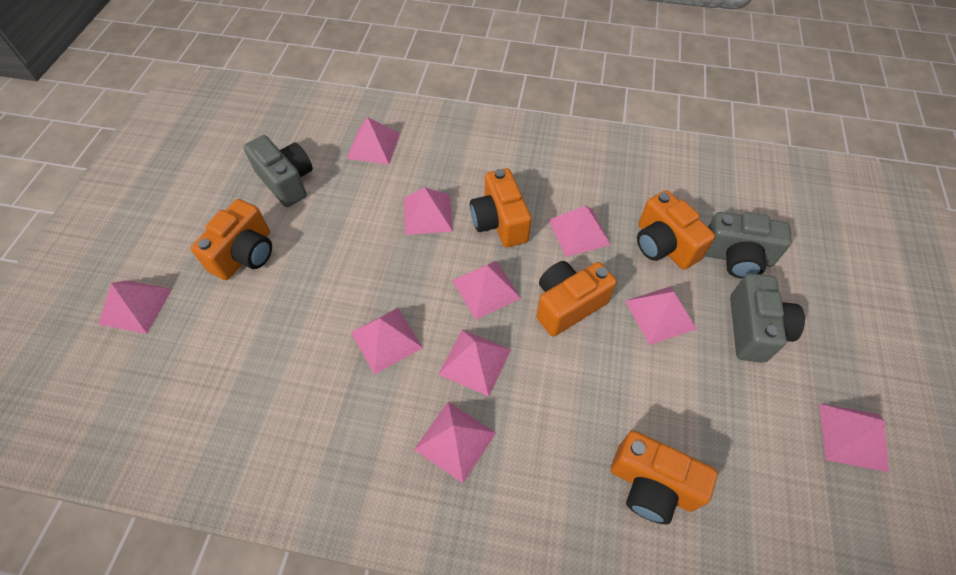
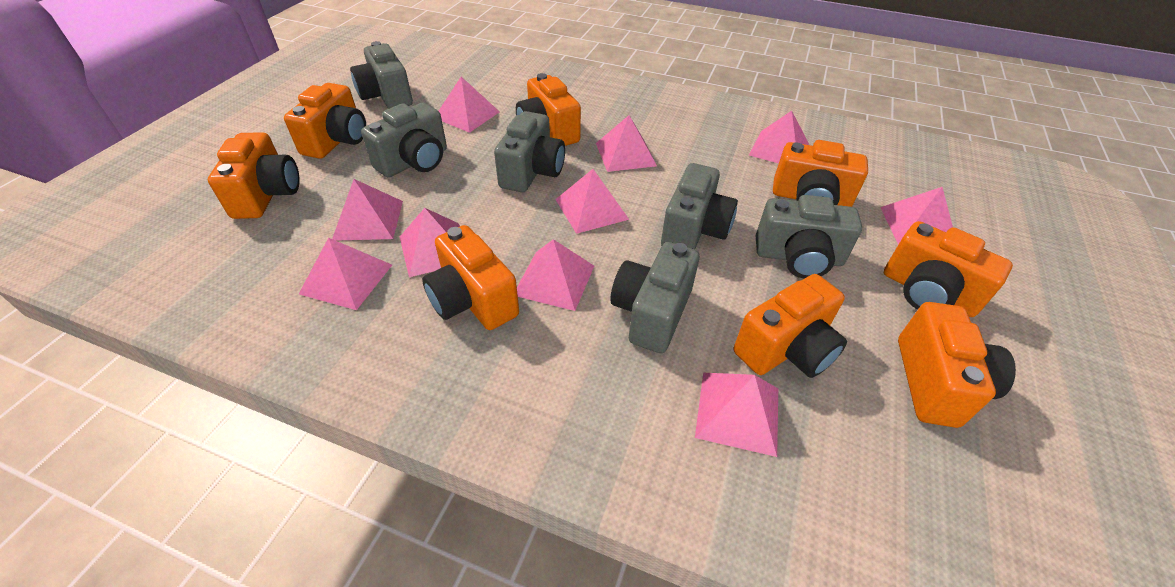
grey camera: [244,135,313,207] [704,212,792,279] [730,273,805,363] = 3 -> [350,41,413,109] [361,103,447,177] [494,111,565,192] [611,242,700,353] [661,163,738,249] [755,195,862,279] = 6
orange camera: [191,199,272,280] [470,168,532,247] [536,261,617,337] [611,431,718,525] [637,190,715,270] = 5 -> [208,132,300,219] [284,83,366,159] [422,225,519,330] [516,73,581,146] [734,274,847,378] [773,140,868,207] [884,221,1013,317] [898,302,1016,428] = 8

